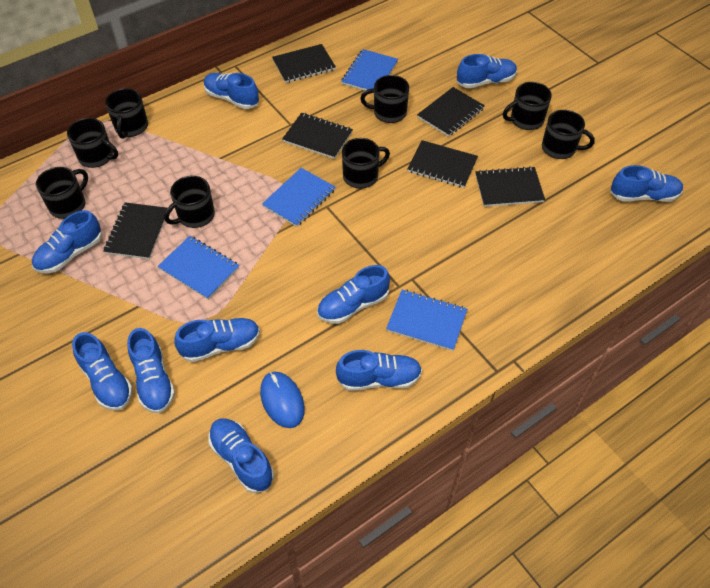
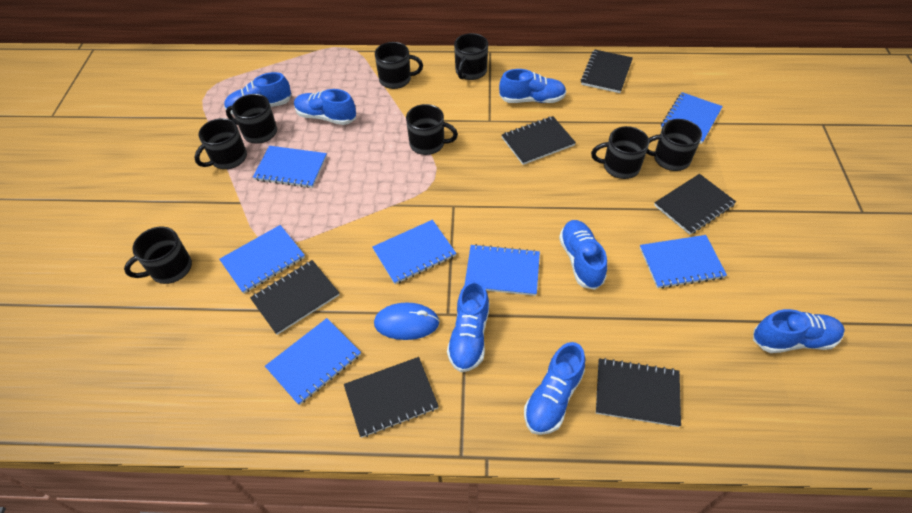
blue notebook: [158,236,239,299] [262,168,335,227] [341,49,398,91] [386,290,467,351] = 4 -> [219,225,305,294] [253,146,327,188] [265,318,361,405] [372,220,456,284] [465,244,540,296] [640,235,727,289] [661,92,723,144] = 7
blue shoe: [32,210,102,273] [72,332,133,411] [127,328,175,413] [174,318,260,362] [204,73,259,109] [209,418,274,493] [317,265,390,324] [336,350,422,391] [457,54,517,88] [610,165,683,202] = 10 -> [224,72,292,115] [294,89,356,125] [447,280,489,372] [499,69,566,103] [524,342,585,435] [559,220,607,290] [753,309,845,353] = 7

